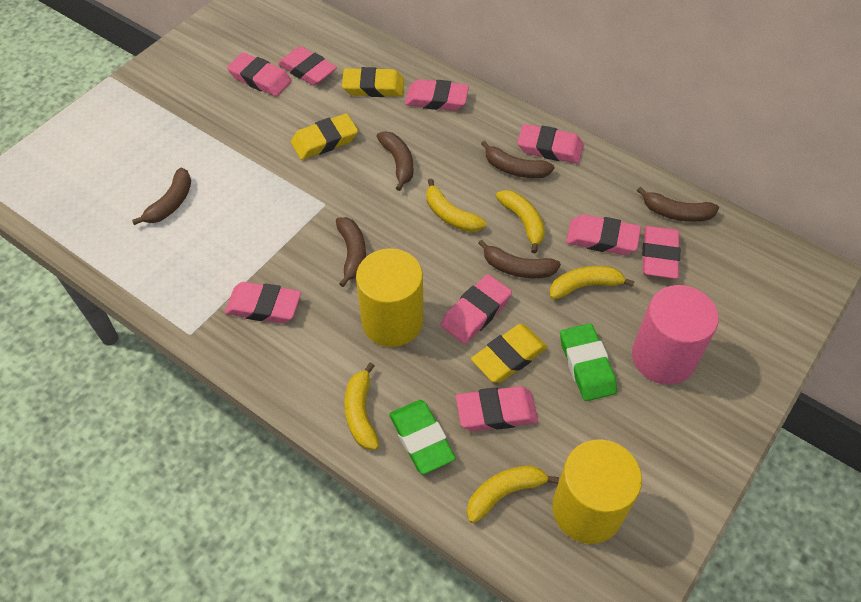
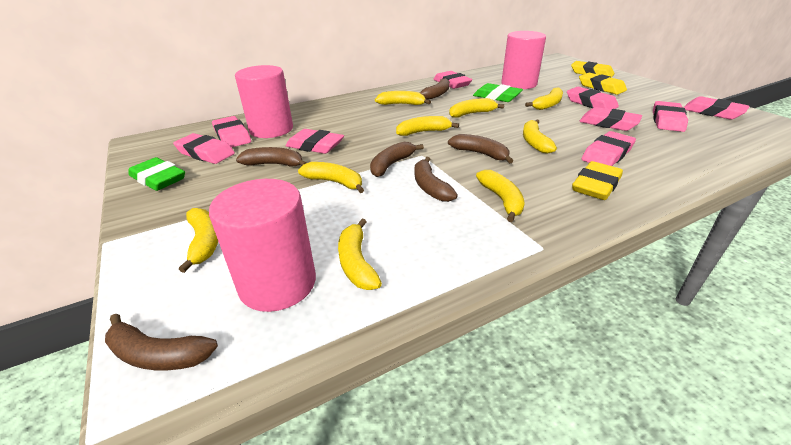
pink cylinder: [632,285,719,385] = 1 -> [209,179,316,312] [235,65,293,138] [501,31,546,89] = 3
yellow banana: [345,362,379,450] [426,179,486,232] [467,465,559,523] [496,190,545,253] [550,266,635,300] = 5 -> [179,208,218,273] [298,162,364,193] [338,219,382,290] [375,91,431,105] [396,116,459,136] [449,98,504,118] [476,170,525,222] [523,119,557,154] [525,87,563,110] = 9
yellow cylinder: [356,248,424,347] [552,439,642,544] = 2 -> none = 0

